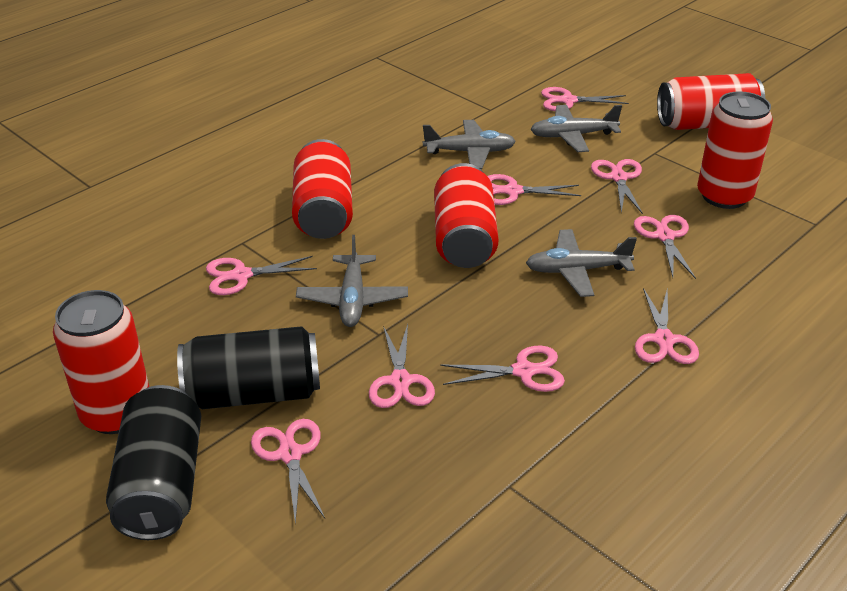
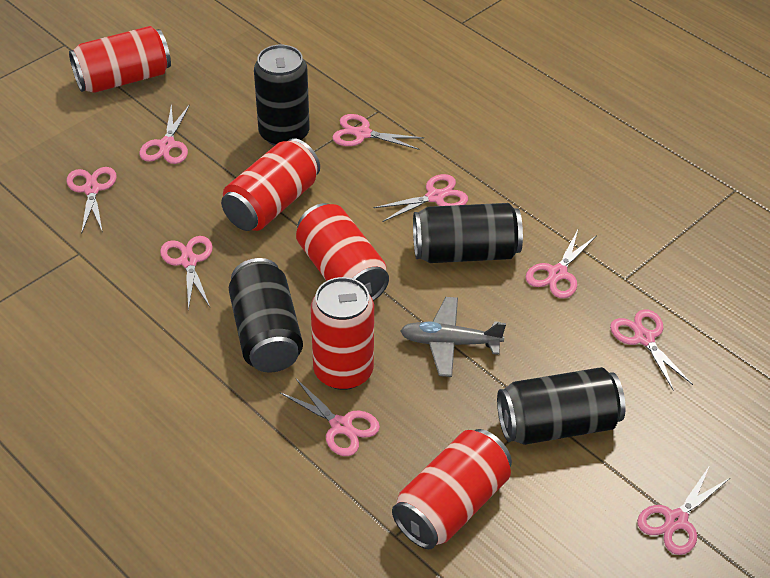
black can: [106,385,201,540] [177,326,320,409] = 2 -> [229,258,303,373] [254,45,310,146] [413,203,523,263] [497,367,626,445] = 4
grey plane: [296,235,408,327] [423,120,516,169] [526,229,637,297] [530,105,622,152] = 4 -> [400,297,506,377] = 1

